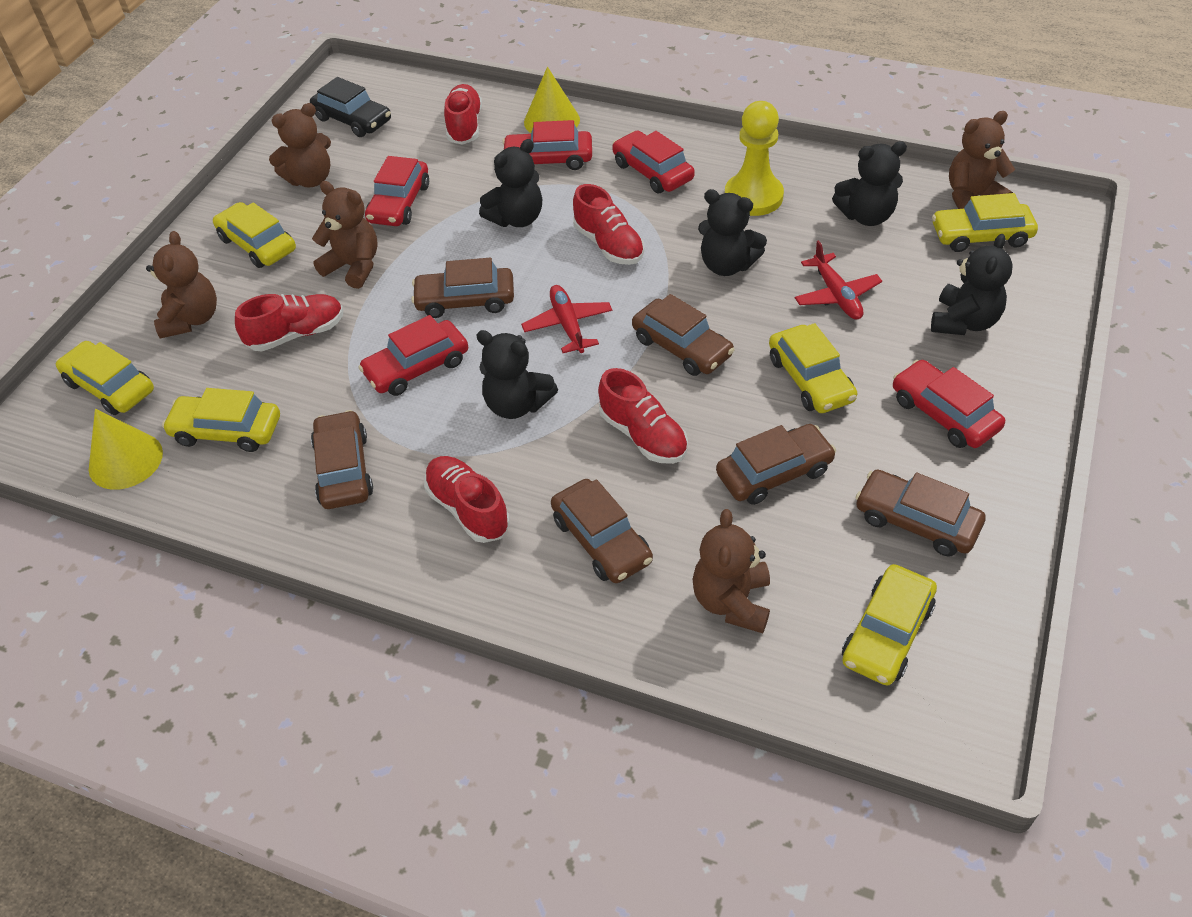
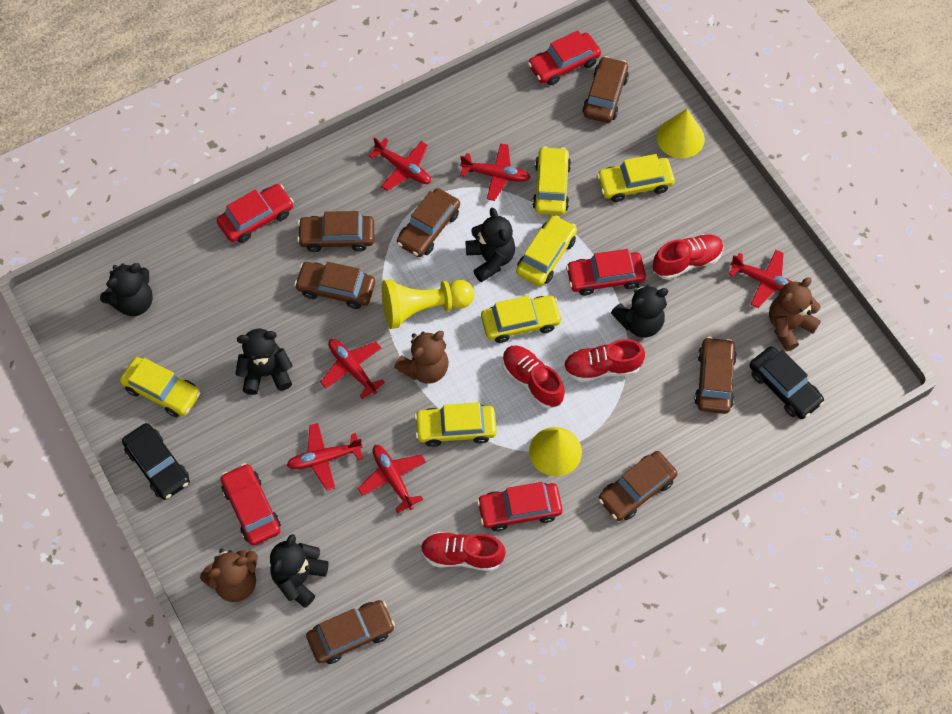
black car: [310,77,391,137] = 1 -> [122,423,190,500] [749,346,824,419] = 2
brown car: [311,410,373,509] [411,258,514,318] [551,479,653,583] [632,294,734,376] [716,424,836,505] [855,470,986,556] = 6 -> [294,262,375,309] [297,211,374,252] [306,600,395,664] [397,188,460,257] [582,56,629,123] [599,451,678,521] [694,337,737,414] = 7
brown teddy bear: [146,231,217,338] [269,103,331,188] [312,181,378,289] [692,509,770,633] [949,111,1015,209] = 5 -> [200,549,258,602] [394,331,449,384] [769,278,821,351] = 3
red plane: [521,285,612,353] [795,240,882,320] = 2 -> [286,423,363,490] [320,339,385,399] [358,445,426,513] [369,137,431,191] [460,143,531,201] [729,250,792,308] = 6
red shoe: [235,294,344,351] [424,456,510,543] [444,84,482,145] [573,184,644,265] [598,368,688,464] = 5 -> [421,532,506,571] [502,346,565,409] [563,339,645,382] [653,234,724,280] = 4

